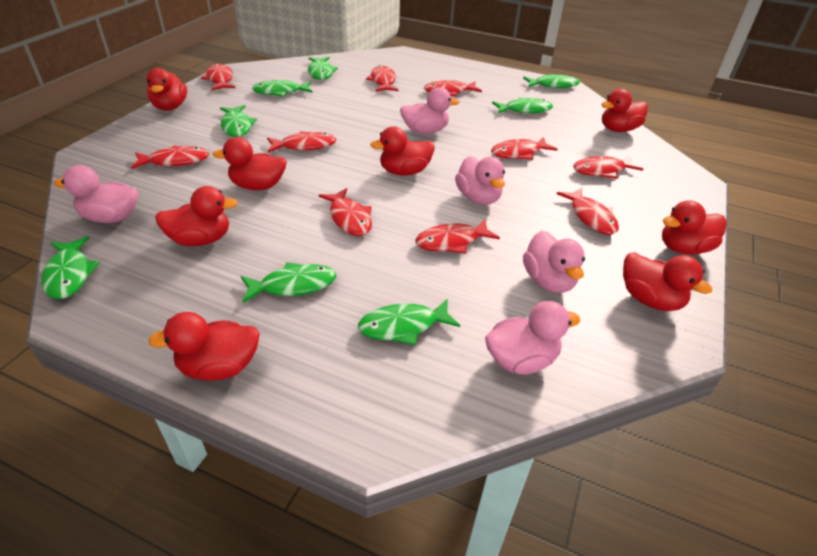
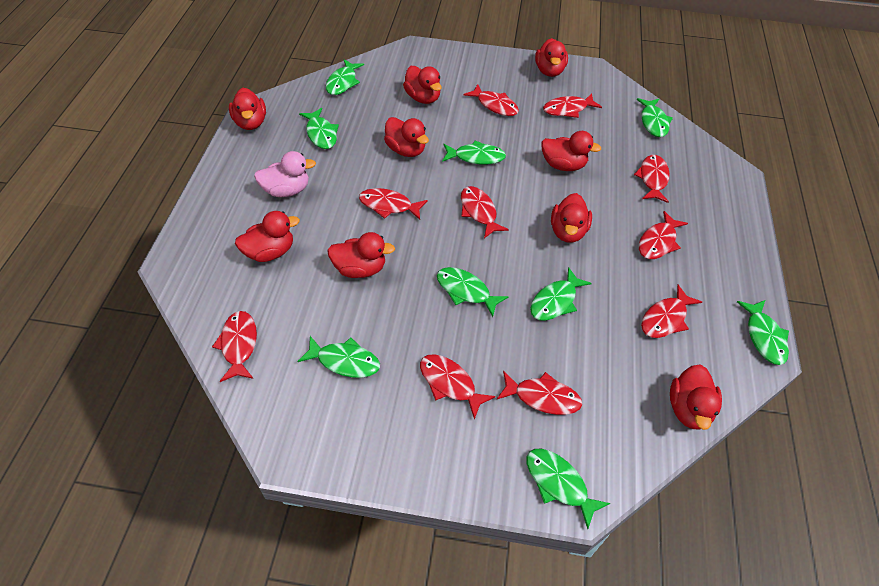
green fish: [41,236,100,299] [220,105,257,137] [241,262,336,303] [252,80,312,97] [308,57,338,80] [358,298,460,345] [492,98,553,114] [523,74,580,88] = 8 -> [297,336,380,378] [299,108,339,149] [326,59,364,95] [437,267,508,317] [442,141,506,164] [526,449,610,529] [530,267,592,321] [637,98,673,137] [737,300,789,365] = 9
pink duck: [54,165,138,223] [400,87,460,134] [455,156,505,205] [485,301,580,374] [523,231,585,293] = 5 -> [254,151,316,197] = 1
red duck: [146,68,187,111] [148,312,260,381] [155,186,238,246] [213,137,287,190] [370,126,435,176] [601,89,648,132] [623,252,712,311] [662,200,727,255] = 8 -> [229,88,266,130] [235,211,300,262] [327,232,395,278] [384,117,429,157] [403,66,442,104] [535,38,568,77] [541,131,601,171] [551,193,592,243] [670,365,722,430] = 9

